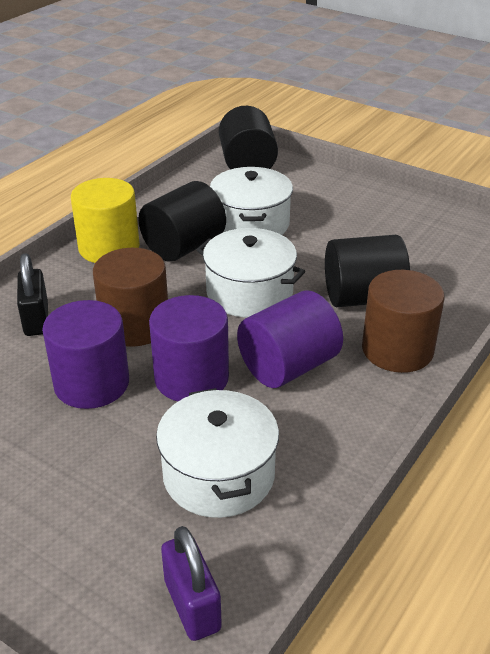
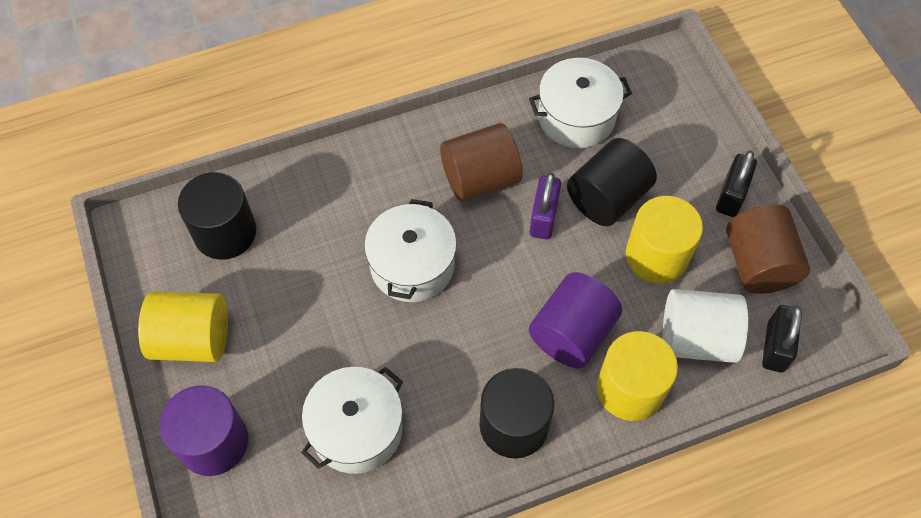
black padlock: [17,253,48,336] = 1 -> [716,151,757,217] [762,305,802,372] = 2
purple cylinder: [42,300,129,409] [149,295,229,401] [237,290,343,388] = 3 -> [160,385,248,476] [529,272,622,369] = 2
white cylinder: none = 0 -> [663,289,748,363] = 1
yellow cylinder: [71,178,140,263] = 1 -> [138,291,228,362] [597,331,678,421] [626,196,703,283] = 3

